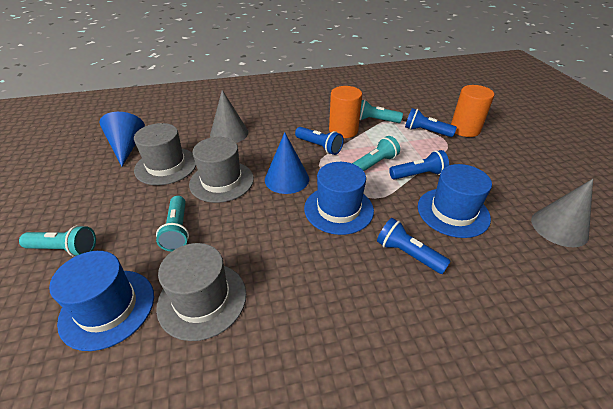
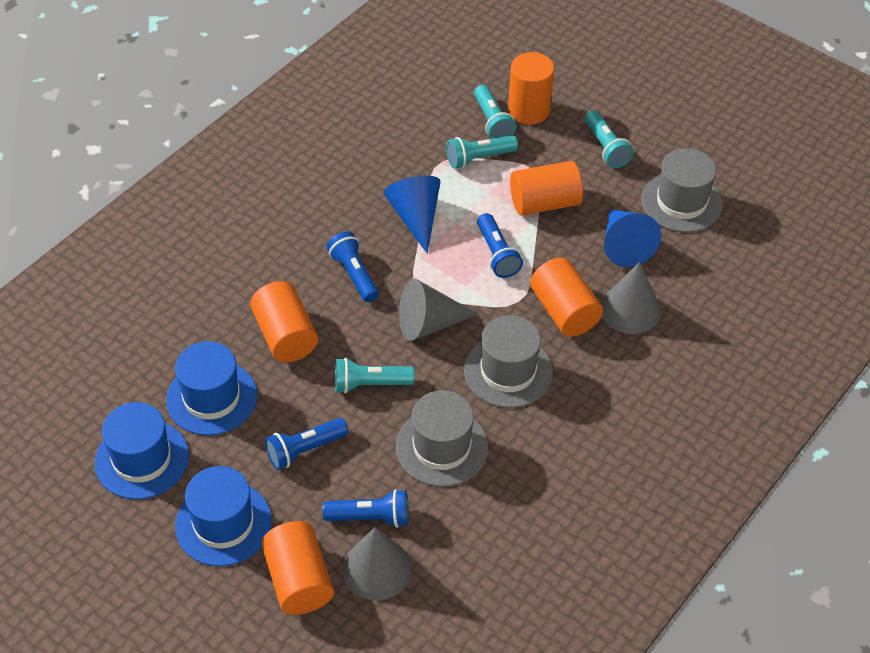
grey cone: [210,90,249,143] [531,179,593,247] = 2 -> [342,527,412,600] [399,279,479,341] [601,262,661,334] = 3
orange cylinder: [329,86,362,138] [451,85,494,137] = 2 -> [250,281,318,362] [261,521,334,615] [508,52,554,125] [510,161,583,216] [530,258,603,337] = 5

